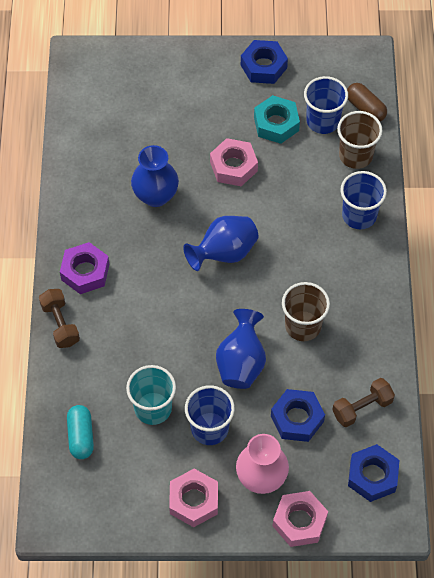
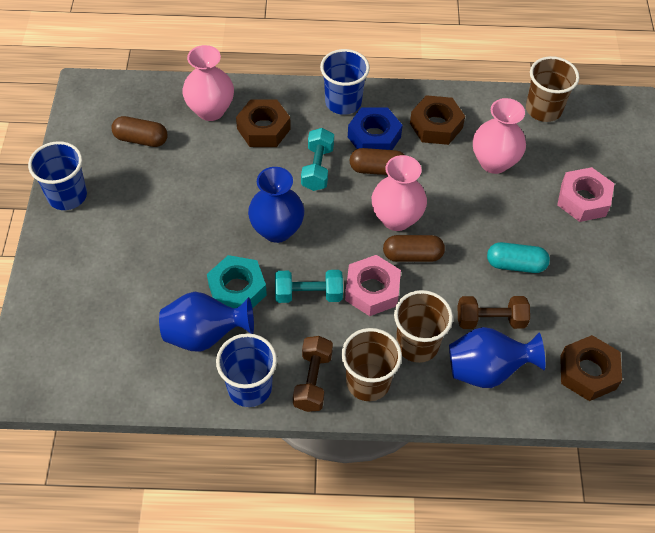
blue nut: [241,40,288,84] [271,389,325,442] [348,444,399,502] = 3 -> [348,107,403,150] = 1
brown capsule: [347,83,387,122] = 1 -> [111,116,168,147] [350,148,404,175] [383,235,445,262] = 3
brown cup: [282,282,330,341] [337,111,382,169] = 2 -> [341,328,402,401] [394,290,453,363] [526,56,579,122] = 3
brown nut: none = 0 -> [236,99,291,147] [410,95,465,145] [560,335,622,401] = 3
pink nut: [169,469,218,527] [210,138,258,186] [273,491,328,547] = 3 -> [345,255,401,316] [557,167,614,222] = 2
pink vase: [236,434,289,494] = 1 -> [182,45,234,121] [372,155,427,231] [473,98,526,174] = 3
purple nut: [60,242,109,294] = 1 -> none = 0
turquoise cup: [126,365,176,425] = 1 -> none = 0
turquoise dumbbell: none = 0 -> [275,270,343,303] [301,128,334,191] = 2

